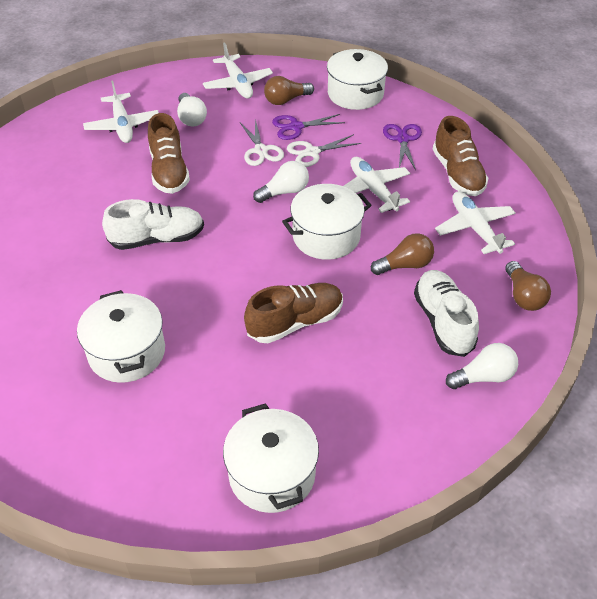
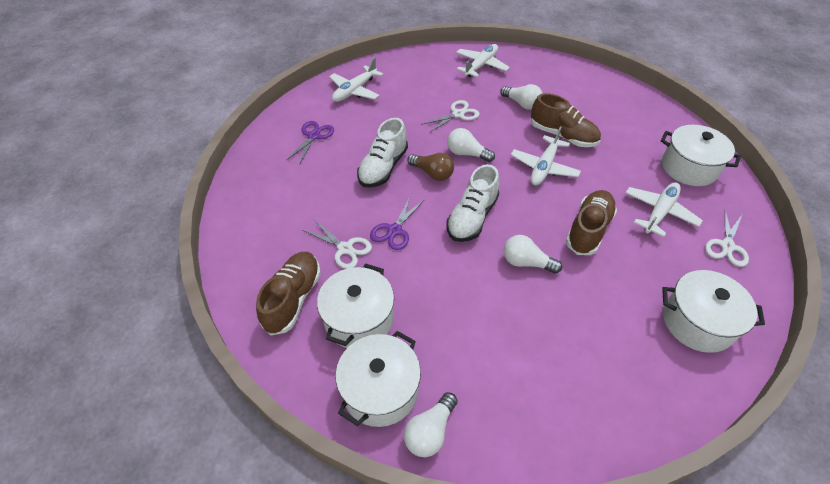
brown light bulb: [264,76,314,105] [371,233,434,275] [505,261,551,311] = 3 -> [407,153,454,181] = 1
white light bulb: [177,93,207,127] [253,161,309,203] [446,343,518,389] = 3 -> [404,392,458,457] [447,128,495,162] [500,84,542,110] [504,235,562,274] = 4
white scissors: [240,119,284,166] [287,134,361,167] = 2 -> [303,220,372,269] [421,100,480,133] [705,210,749,267] = 3

